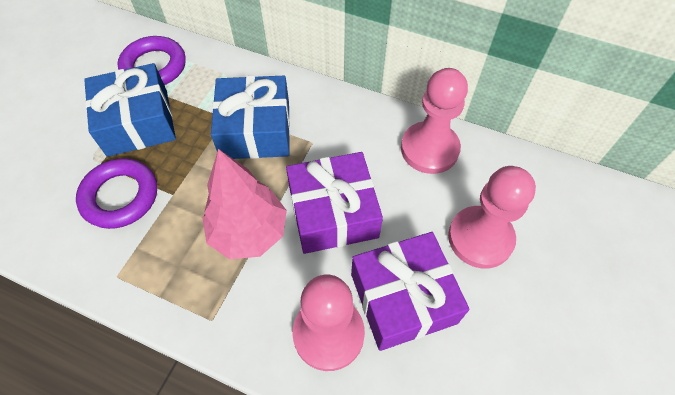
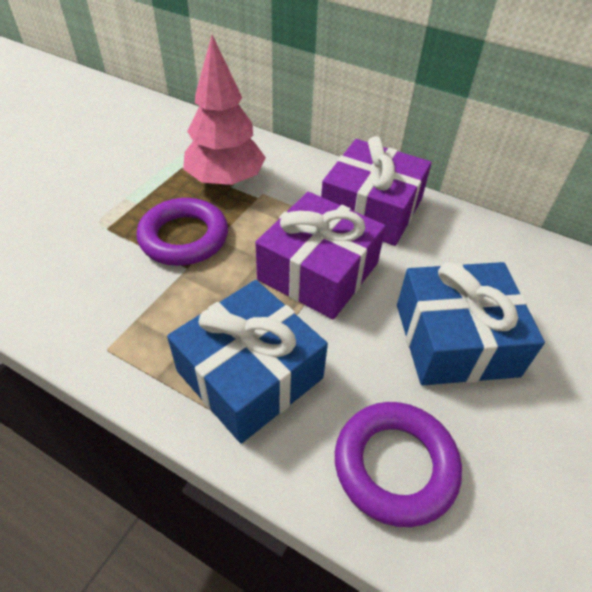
pink pawn: [292,275,365,371] [401,68,468,174] [448,166,536,269] = 3 -> none = 0

